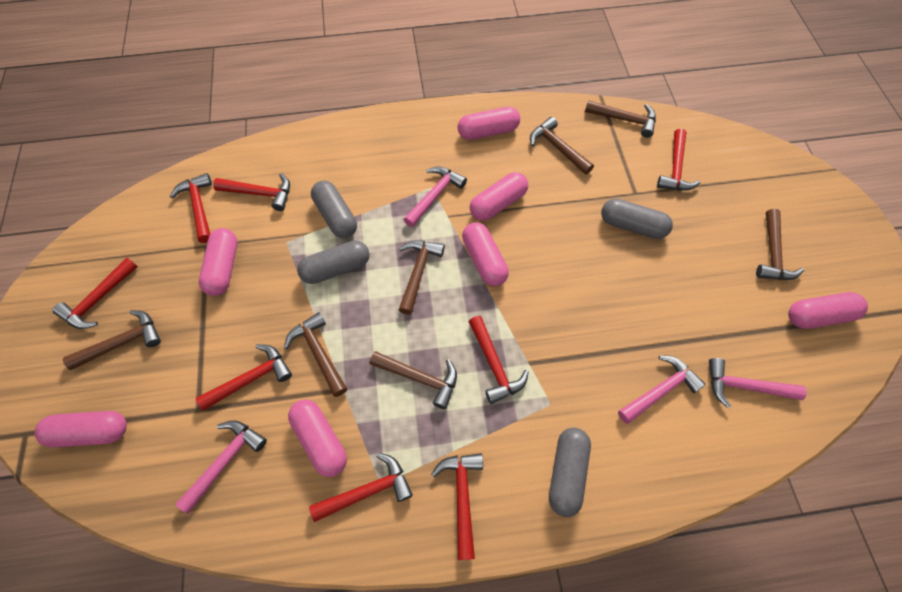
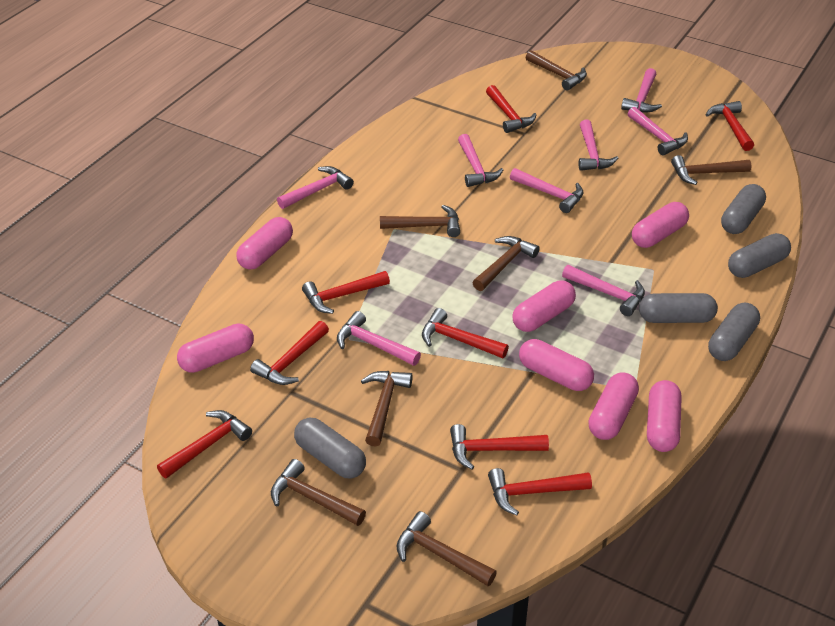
grey capsule: [297,240,370,284] [311,181,357,238] [549,428,591,517] [601,199,673,239] = 4 -> [294,418,366,479] [639,293,718,323] [708,303,760,361] [721,184,766,234] [728,233,791,278] = 5
pink hammer: [175,420,267,514] [403,166,467,227] [618,355,706,424] [709,358,807,408] = 4 -> [277,166,354,209] [337,311,421,366] [458,134,503,187] [510,168,584,213] [562,265,645,316] [579,120,618,171] [621,68,662,112] [627,107,688,155] = 8

